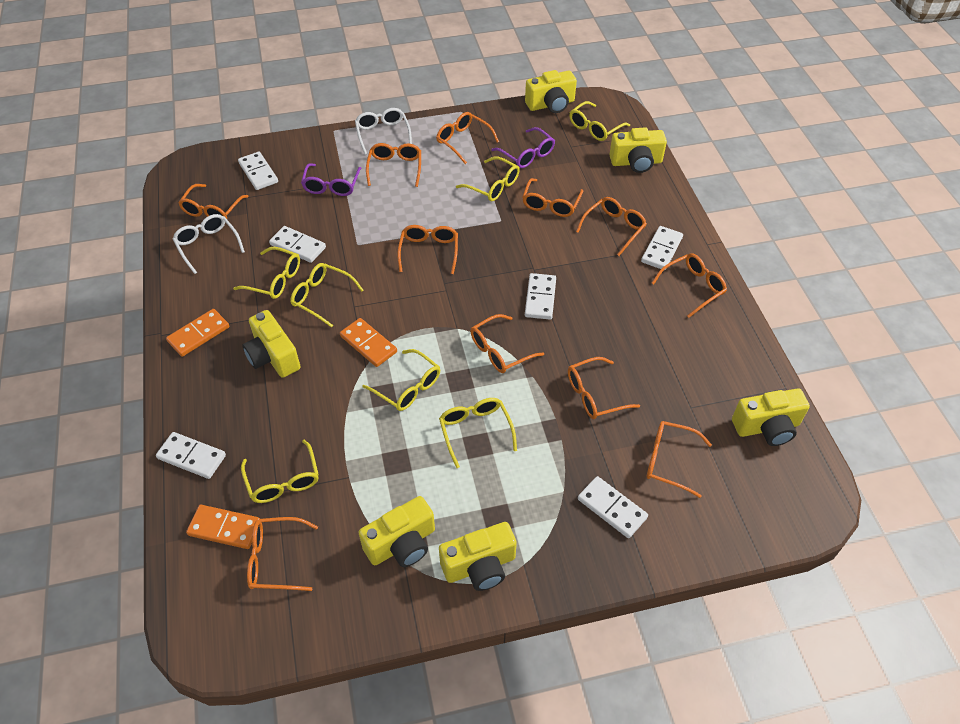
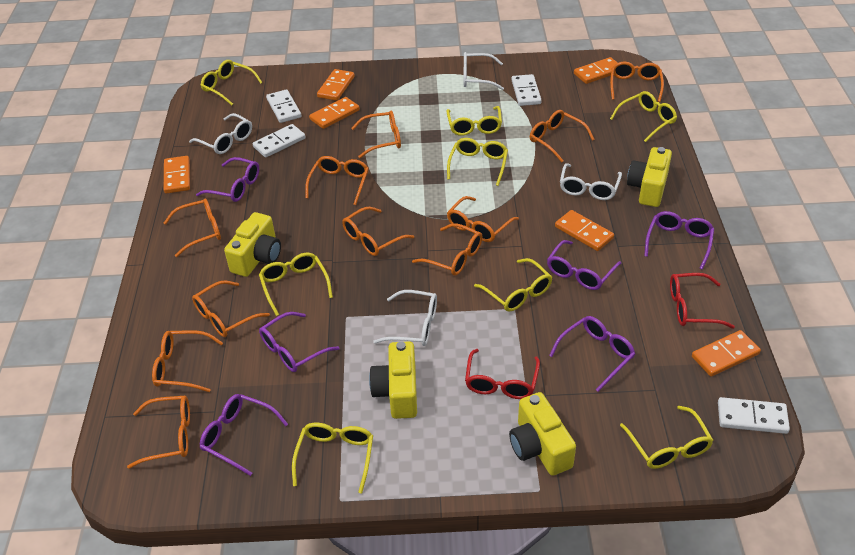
orange domino: [166,309,229,357] [186,505,260,549] [340,318,397,367] = 3 -> [164,156,190,194] [309,97,360,129] [317,69,355,101] [555,210,614,251] [574,57,618,84] [692,330,761,377] = 6
purple glasses: [301,163,361,196] [491,127,555,168] = 2 -> [196,157,259,202] [200,394,288,476] [259,312,340,372] [547,240,622,290] [549,316,635,392] [644,211,714,270] = 6
red glasses: none = 0 -> [465,349,540,399] [670,273,735,329] = 2
white domino: [156,432,226,479] [238,152,278,190] [269,226,326,263] [525,273,556,320] [578,476,648,538] [641,226,683,270] = 6 -> [253,124,306,157] [266,90,301,123] [511,74,542,106] [718,397,790,434] = 4
white glasses: [173,214,245,274] [355,108,412,155] = 2 -> [189,113,252,154] [373,290,437,346] [464,52,504,90] [560,163,622,200] = 4
yellow camera: [242,310,301,378] [358,496,435,567] [439,522,517,591] [525,70,577,113] [609,127,667,173] [732,388,810,446] = 6 -> [224,212,281,277] [369,341,417,419] [509,392,576,476] [627,147,672,207] = 4
yellow glasses: [233,247,300,299] [241,440,319,503] [291,263,364,328] [363,349,440,411] [439,398,517,468] [456,157,520,201] [569,101,630,141] = 7 -> [200,60,263,105] [259,253,333,316] [292,423,373,493] [446,106,502,136] [447,138,508,186] [474,258,552,312] [610,91,677,142] [620,406,713,469] = 8

